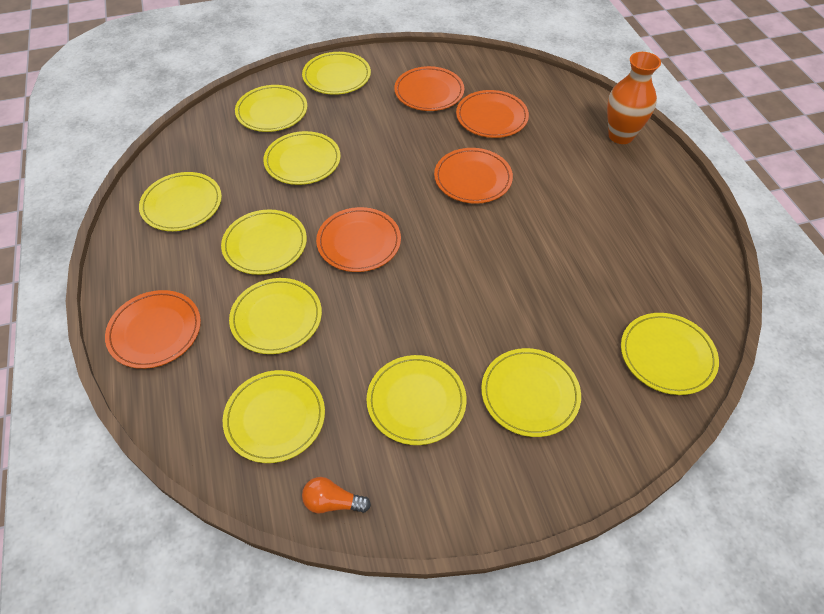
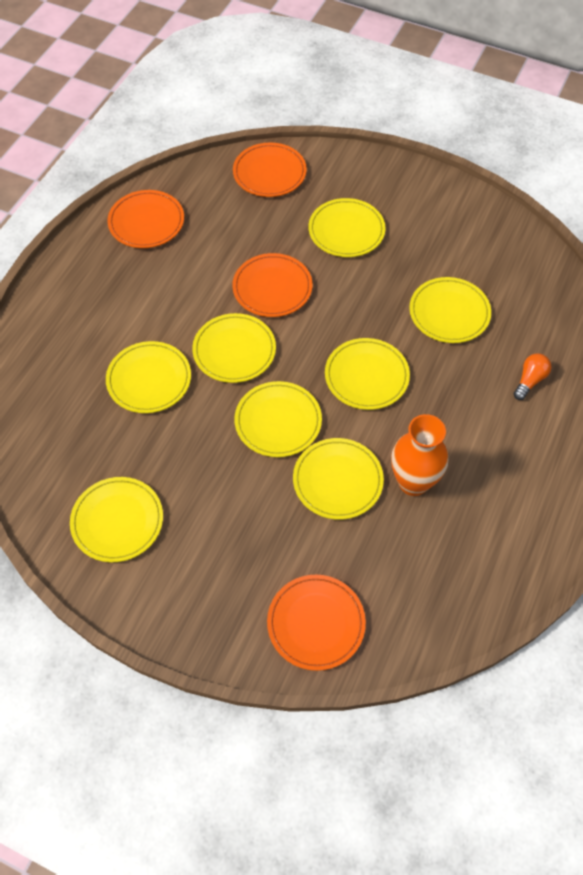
orange plate: [105,290,201,369] [316,207,401,272] [394,66,464,111] [434,148,513,204] [456,90,529,138] = 5 -> [107,190,184,248] [232,253,312,317] [233,142,307,197] [267,575,366,671] = 4
yellow plate: [139,172,222,231] [221,209,307,275] [223,370,325,463] [229,278,322,354] [235,85,307,132] [263,131,341,185] [302,52,371,95] [367,355,467,445] [481,348,581,437] [621,313,719,395] = 10 -> [70,477,163,562] [106,341,191,413] [192,313,276,383] [234,381,322,457] [293,438,384,520] [308,198,386,257] [325,338,410,410] [409,277,491,343] = 8

